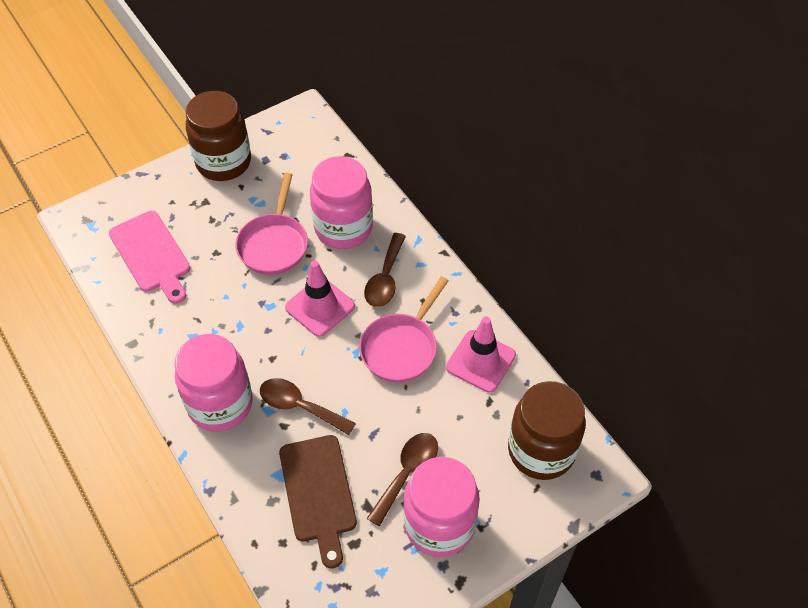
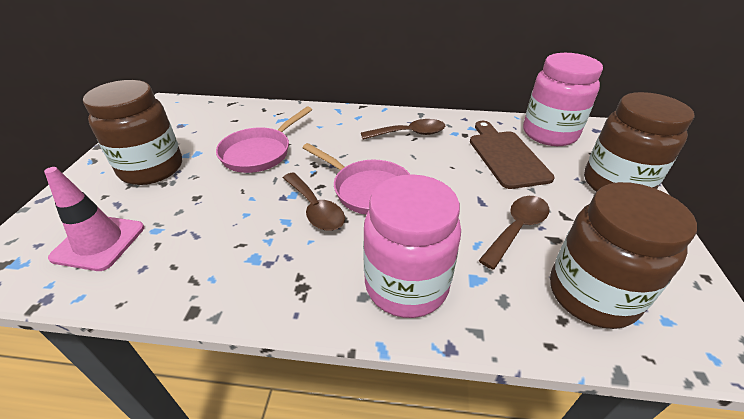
brown jar: [186,91,251,181] [508,381,586,480] = 2 -> [83,80,182,185] [550,182,697,329] [584,92,695,192] = 3
pink cutting board: [109,211,190,304] = 1 -> none = 0
pink jar: [174,334,253,432] [310,156,373,249] [403,457,480,557] = 3 -> [363,174,461,318] [523,53,603,146] = 2
pink traffic cone: [285,260,355,337] [446,317,516,392] = 2 -> [44,167,144,271] = 1

